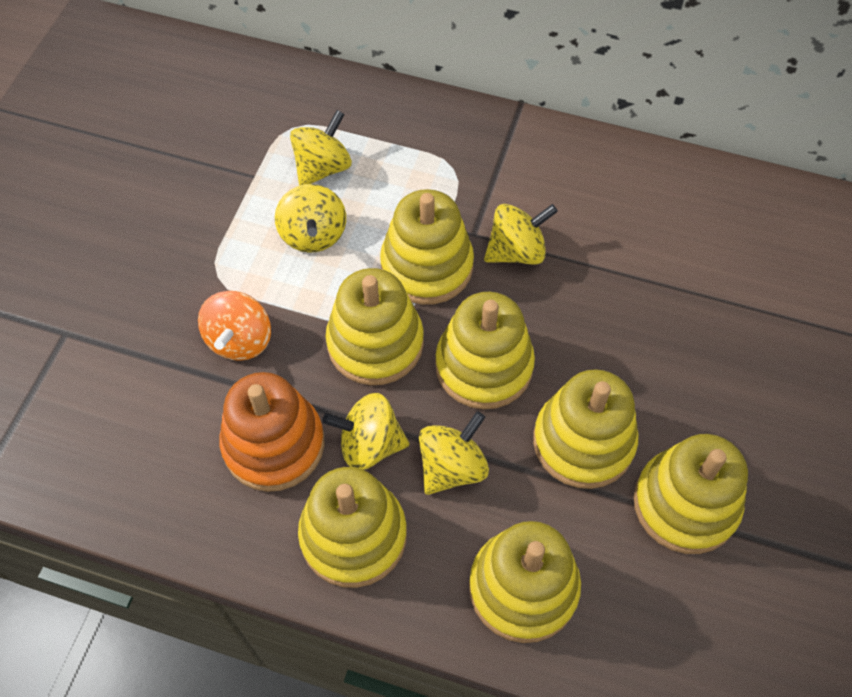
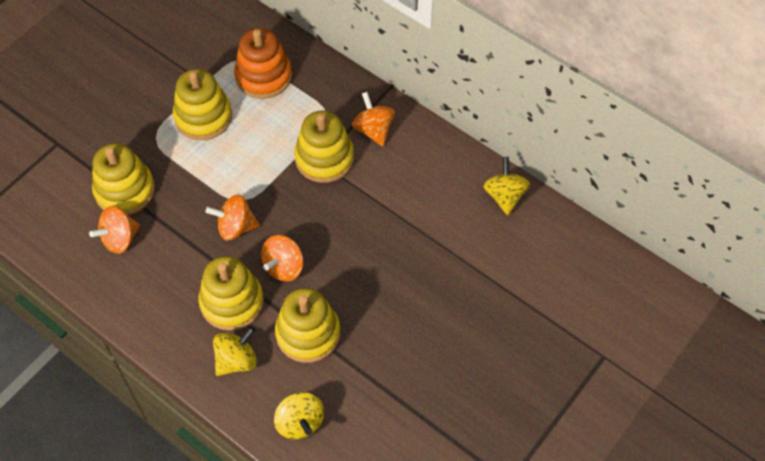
orange spinning top: [198,291,271,361] = 1 -> [89,206,140,253] [206,195,260,241] [261,235,304,281] [352,92,395,146] = 4
yellow spinning top: [275,184,346,253] [290,110,352,186] [323,393,409,470] [419,411,489,495] [484,204,558,265] = 5 -> [213,327,257,376] [274,392,324,440] [483,157,530,215] = 3
yellow stacking toy: [298,467,407,588] [326,268,424,385] [380,189,474,305] [435,291,535,409] [469,521,581,643] [533,369,638,489] [634,434,748,554] = 7 -> [92,143,155,215] [173,69,232,140] [198,256,264,331] [275,288,340,363] [294,111,354,183] = 5

